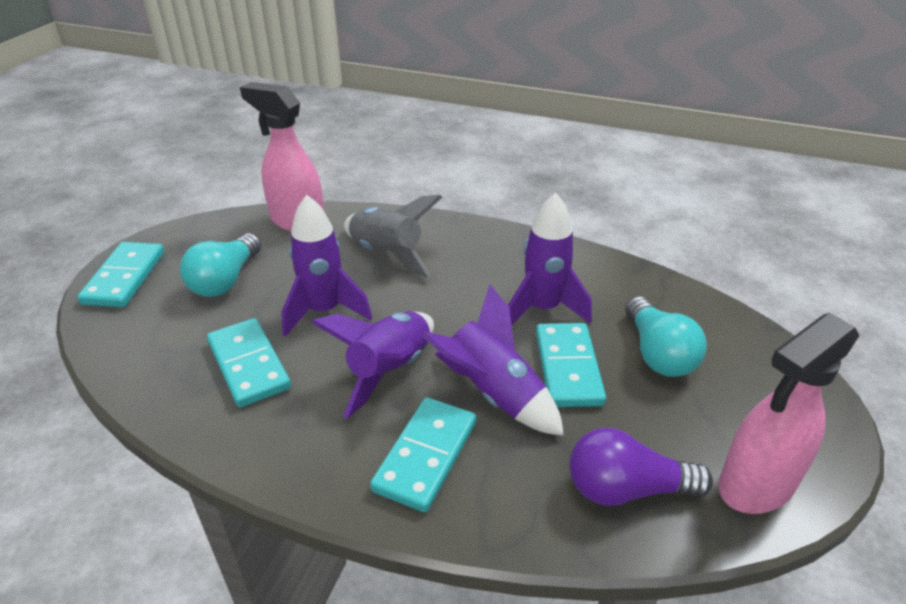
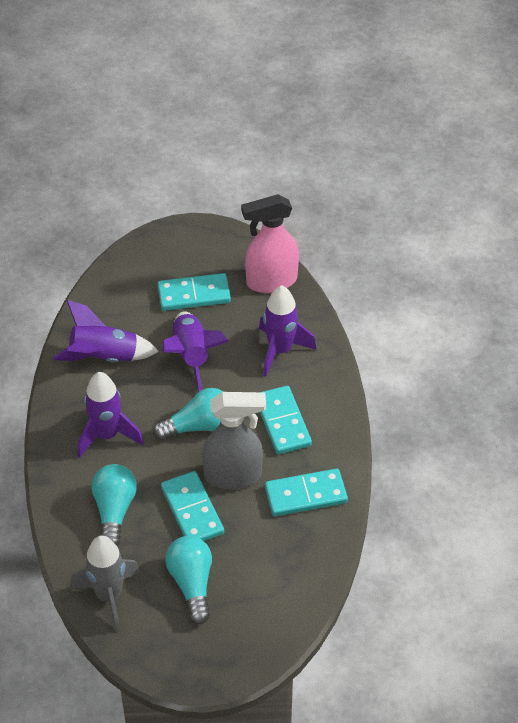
grey spray bottle: none = 0 -> [202,392,266,489] = 1
pink spray bottle: [240,82,324,232] [718,313,860,514] = 2 -> [241,194,299,293] = 1
purple light bulb: [569,427,713,506] = 1 -> none = 0
turquoise light bulb: [180,233,261,297] [625,296,707,377] = 2 -> [92,464,137,546] [153,388,224,440] [165,536,212,625] = 3

